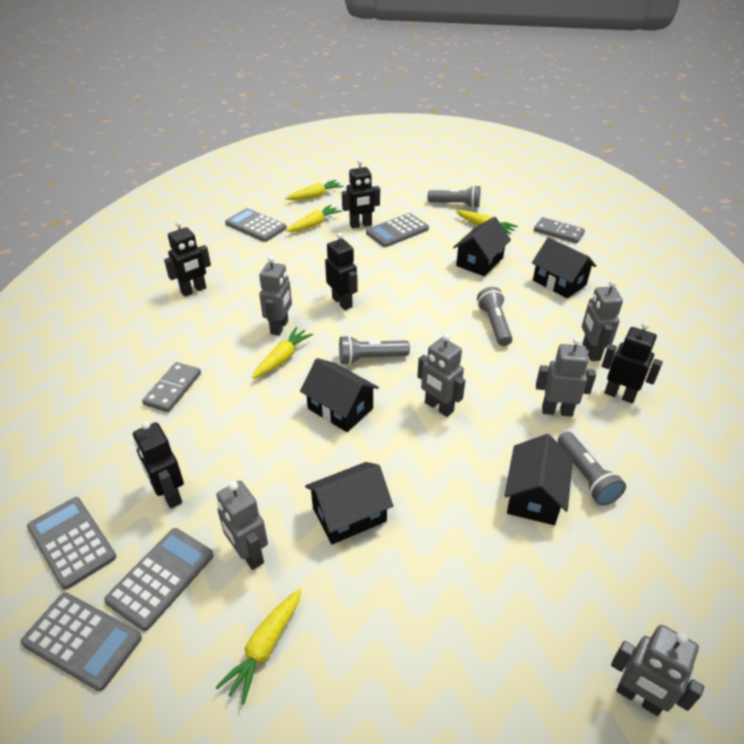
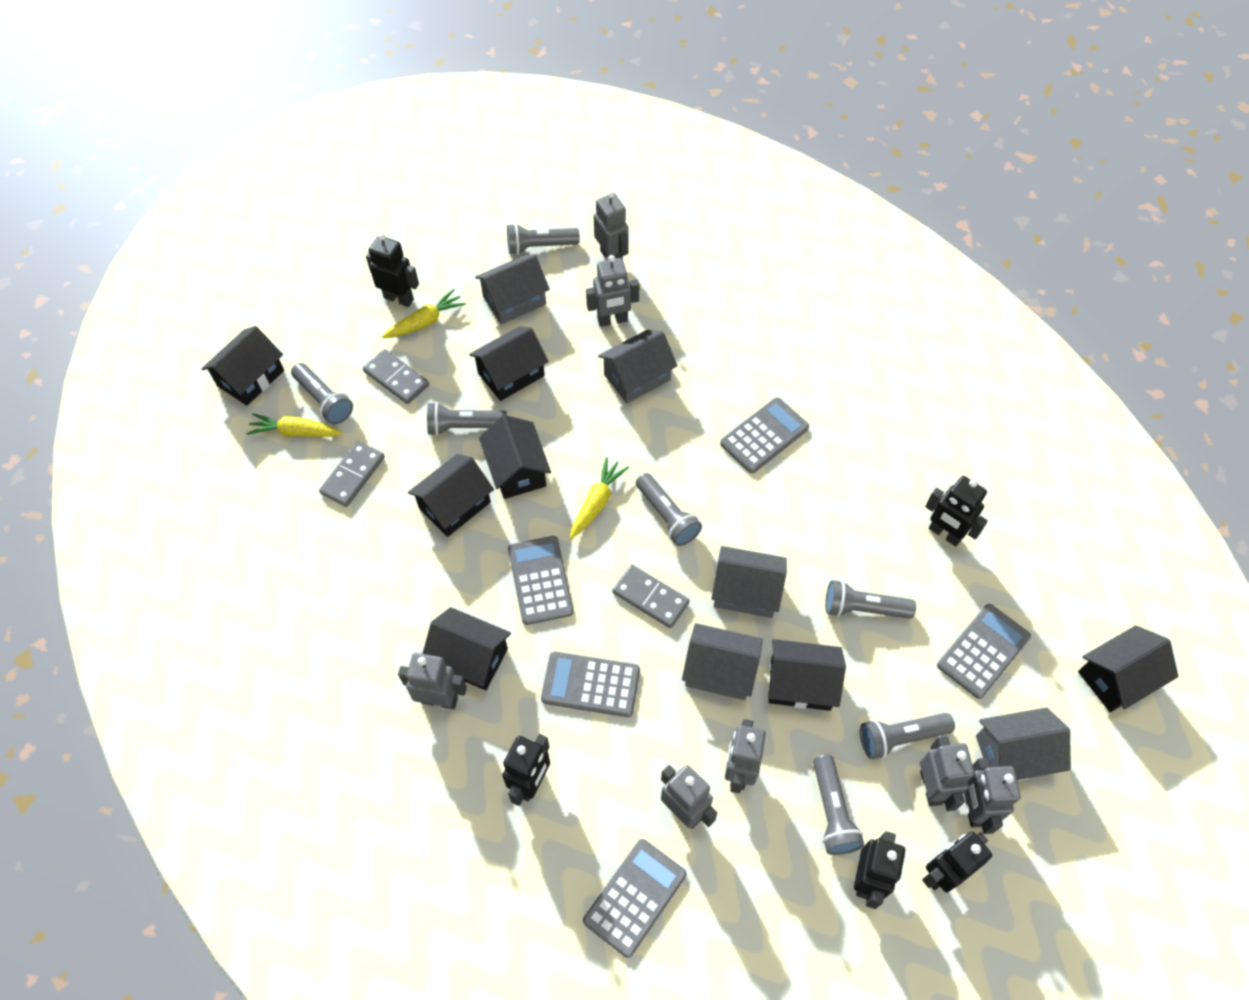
black house: [300,358,379,432] [305,462,393,544] [453,217,511,276] [504,434,573,525] [532,237,596,299] = 5 -> [202,326,284,406] [408,454,494,537] [422,607,511,690] [469,326,549,401] [479,415,551,499] [768,639,846,711] [1078,625,1178,712] = 7
grey domino: [142,362,201,412] [534,217,585,243] = 2 -> [319,441,385,507] [363,349,429,404] [612,565,690,628] = 3
grey flashlight: [339,335,410,365] [428,185,480,208] [477,287,513,346] [558,432,626,506] = 4 -> [291,363,353,424] [427,402,507,436] [507,223,580,255] [636,473,702,546] [813,754,864,855] [825,580,916,619] [860,713,955,759] = 7
grey house: none = 0 -> [475,255,550,324] [598,330,678,403] [682,623,763,700] [711,546,787,618] [976,707,1071,781] = 5
grey robot: [216,481,268,570] [259,256,292,336] [417,333,465,417] [536,338,596,417] [582,280,623,361] [611,625,704,716] = 6 -> [398,653,467,709] [586,255,639,327] [594,191,629,260] [661,765,717,829] [725,719,766,793] [920,736,974,811] [964,758,1021,834] = 7
yellow carrot: [215,589,301,705] [252,327,313,378] [285,180,344,200] [286,205,342,232] [456,210,518,235] = 5 -> [246,413,342,437] [382,289,466,338] [570,457,629,539] = 3

